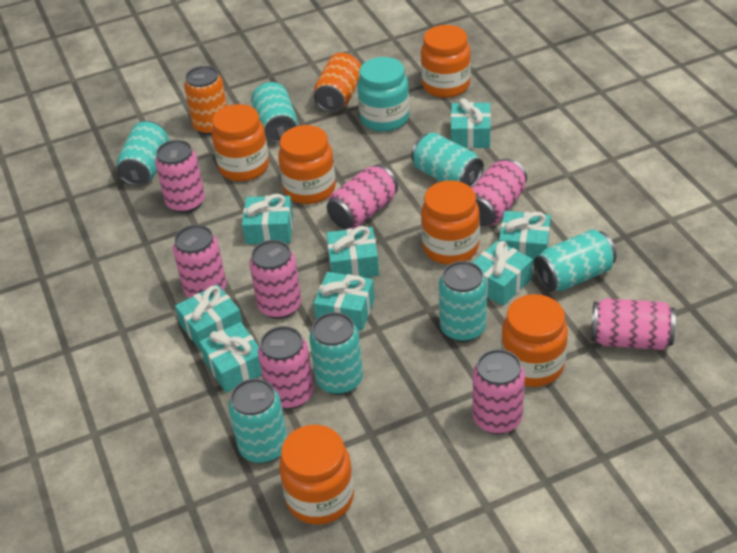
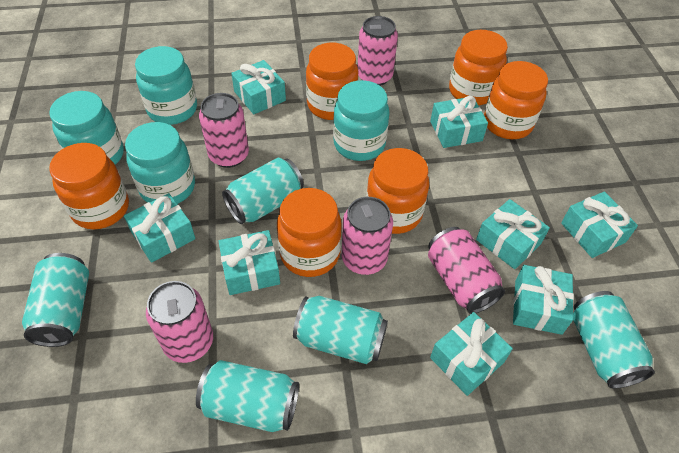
orange can: [184,66,227,135] [314,52,361,113] = 2 -> none = 0
pink can: [155,140,205,213] [173,225,227,298] [249,240,302,319] [258,326,314,409] [327,165,398,229] [472,158,527,226] [473,349,525,434] [591,298,676,350] = 8 -> [146,281,213,363] [199,93,249,168] [342,197,393,275] [358,16,398,86] [428,227,505,314] = 5
turquoise can: [117,121,169,186] [228,378,287,463] [251,82,298,143] [309,312,363,395] [411,132,484,188] [439,261,487,342] [534,230,617,292] = 7 -> [22,253,89,347] [196,360,299,432] [222,158,304,224] [293,296,388,364] [573,291,655,389] = 5
turquoise jar: [357,57,410,132] = 1 -> [49,91,124,165] [125,122,195,204] [135,46,197,125] [333,80,390,161] = 4

